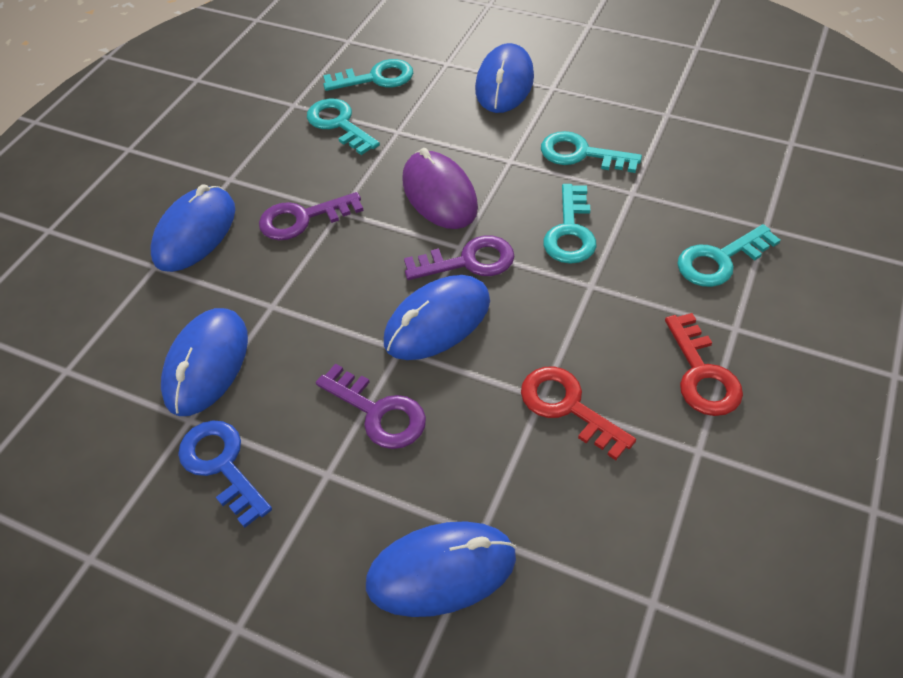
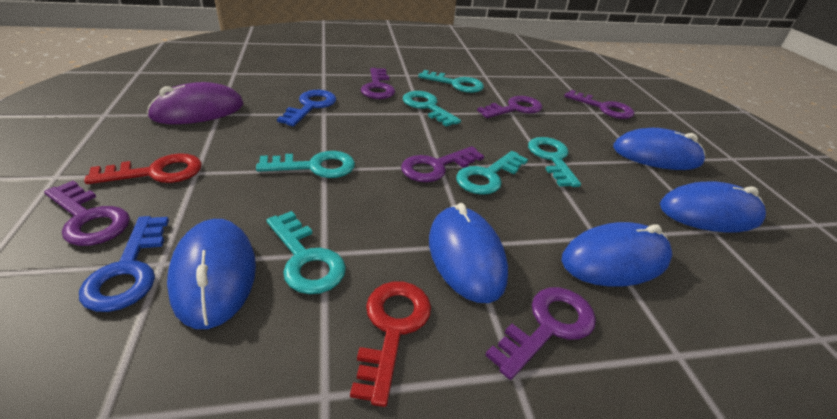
blue key: [178,420,272,528] = 1 -> [79,216,169,312] [277,90,336,126] = 2
purple key: [259,192,364,240] [316,364,426,449] [404,235,514,280] = 3 -> [44,181,130,246] [361,68,395,99] [401,146,484,182] [477,96,542,118] [485,287,596,380] [564,90,634,119] = 6
turquoise key: [307,99,380,155] [323,59,413,91] [541,131,642,173] [543,184,597,264] [677,224,781,287] = 5 -> [256,151,355,178] [266,211,346,294] [403,91,461,127] [418,70,484,93] [456,151,528,195] [528,137,581,187] = 6

